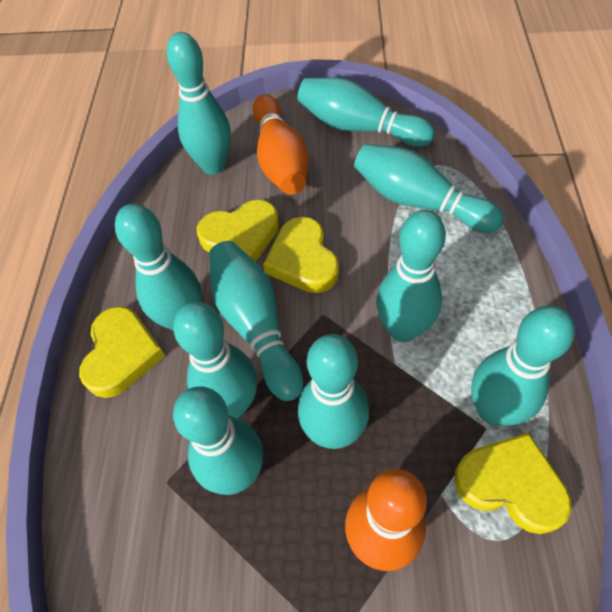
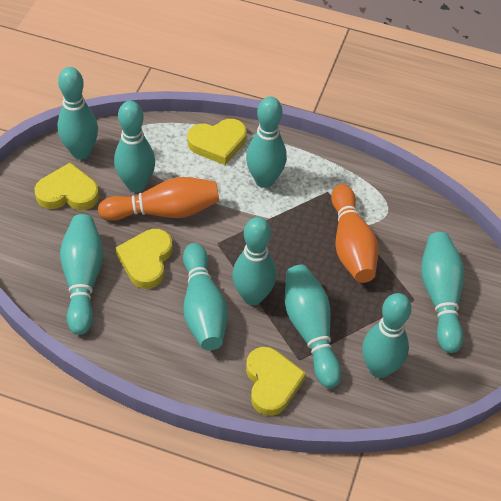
turquoise bowling pin: [115,204,202,331] [167,32,231,175] [173,302,257,418] [173,386,263,495] [209,241,303,401] [297,77,435,147] [298,334,369,449] [354,144,504,233] [376,210,446,342] [471,306,575,426] = 10 -> [57,67,98,160] [60,214,103,335] [114,101,155,192] [183,243,228,350] [232,217,276,305] [246,97,287,188] [285,265,342,388] [362,293,412,378] [421,232,464,353] = 9

